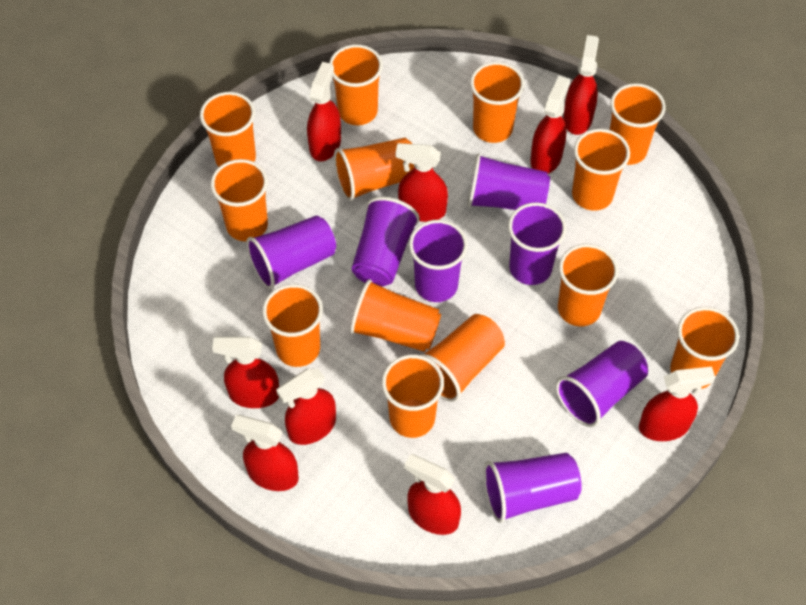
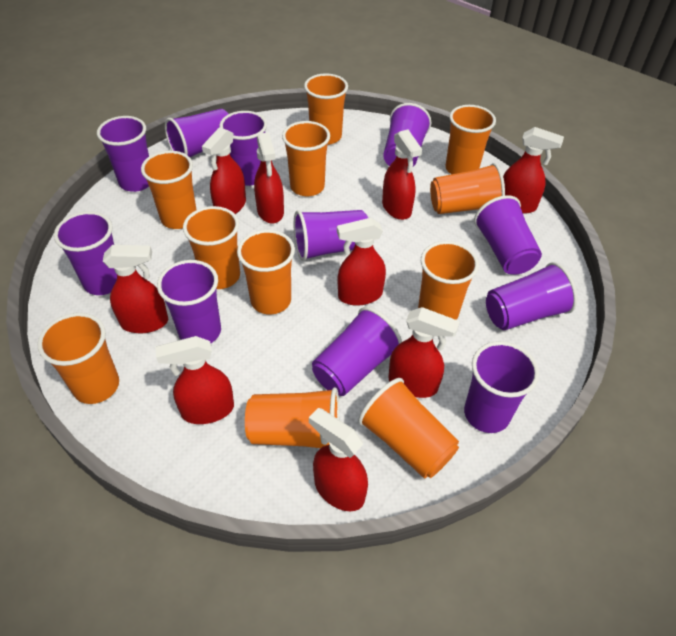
orange cup: [200,92,256,167] [211,159,268,241] [262,284,323,367] [329,44,383,125] [334,138,414,201] [350,279,441,352] [382,354,444,438] [420,314,505,402] [470,62,525,143] [558,244,619,327] [572,129,630,211] [610,83,665,165] [670,307,739,389] = 13 -> [38,313,119,404] [141,151,197,229] [183,206,240,289] [237,230,295,314] [245,387,339,448] [282,121,330,196] [304,73,348,145] [358,378,459,479] [418,241,479,320] [430,163,505,214] [446,105,496,174] = 11
purple cup: [246,215,336,289] [352,197,420,286] [409,220,468,302] [467,153,550,210] [483,453,582,523] [508,202,567,285] [556,341,648,427] = 7 -> [54,211,117,295] [97,116,149,192] [157,260,221,344] [165,109,229,157] [219,111,267,186] [294,210,368,261] [312,307,402,396] [383,103,431,167] [464,341,539,433] [474,195,542,275] [486,262,577,330] = 11

